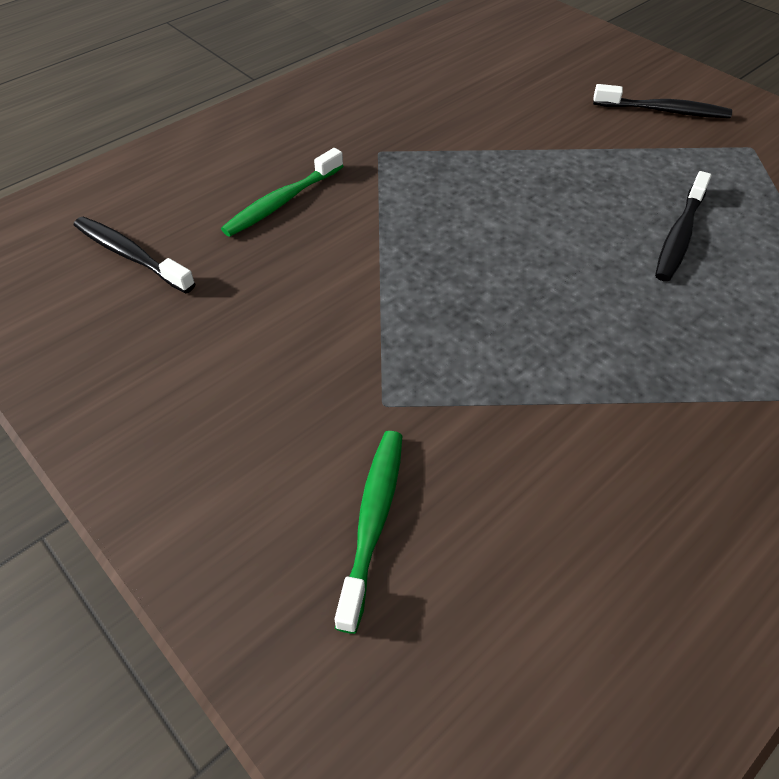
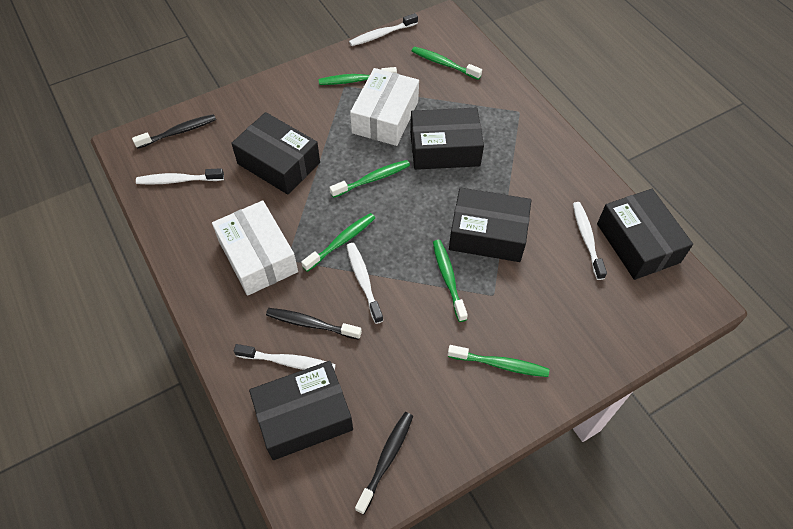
black box: none = 0 -> [231,112,320,195] [249,361,353,460] [410,108,484,170] [449,187,531,262] [597,189,693,280] = 5
green toothbrush: [221,148,343,237] [335,431,402,634] = 2 -> [301,213,375,272] [319,67,397,85] [329,160,410,198] [412,46,482,80] [433,240,468,322] [448,345,549,377] = 6
white box: none = 0 -> [212,201,298,296] [350,68,419,146] = 2
white toothbrush: none = 0 -> [136,168,224,185] [234,344,336,371] [346,243,383,324] [349,13,418,46] [573,202,607,280] = 5

